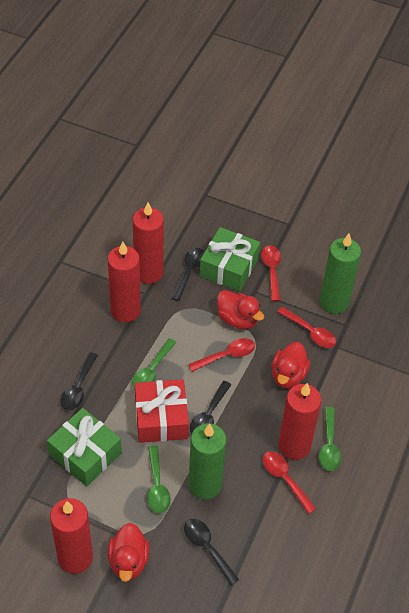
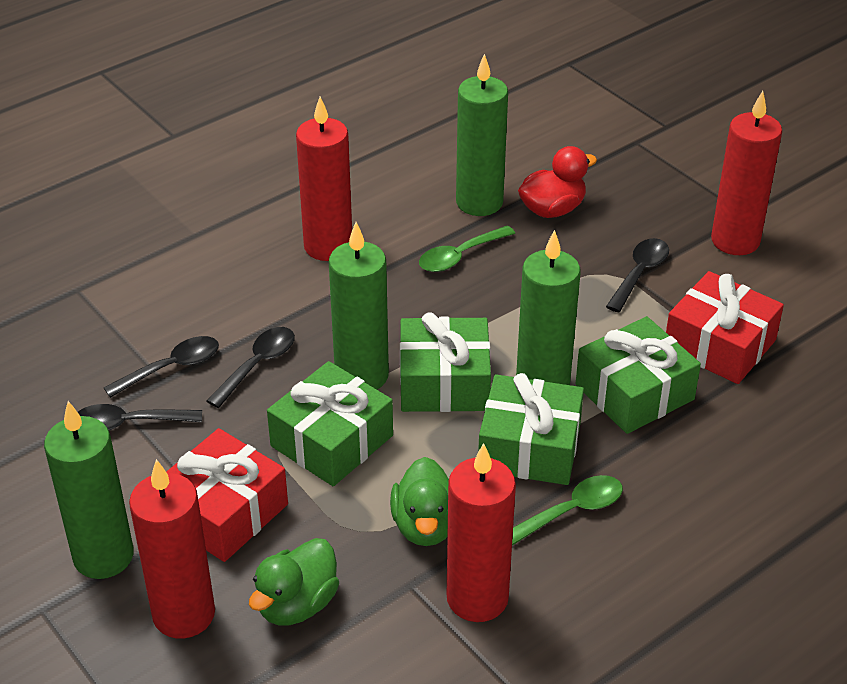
green candle: [189,423,227,499] [320,233,361,314] = 2 -> [44,401,134,579] [329,222,389,389] [456,54,508,216] [516,230,581,385] = 4
green duck: none = 0 -> [249,538,339,625] [390,457,449,546] = 2
green gift: [47,408,122,486] [200,227,260,292] = 2 -> [267,361,393,486] [400,312,491,412] [478,373,584,485] [575,316,701,434] = 4
green spoon: [132,338,176,389] [147,446,171,513] [319,407,341,471] = 3 -> [419,226,515,272] [512,475,623,545] = 2
red duck: [107,523,150,582] [217,290,264,329] [271,342,310,388] = 3 -> [518,146,597,218] = 1
red gift: [135,379,189,443] = 1 -> [166,428,288,562] [666,271,784,384] = 2
red spoon: [188,338,255,372] [261,246,281,301] [263,452,316,514] [277,307,336,348] = 4 -> none = 0

